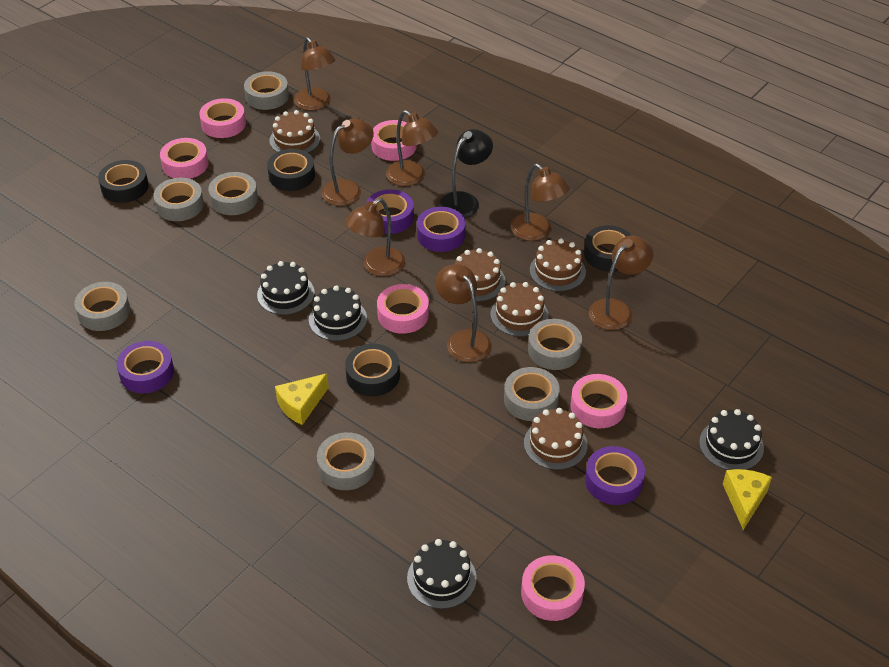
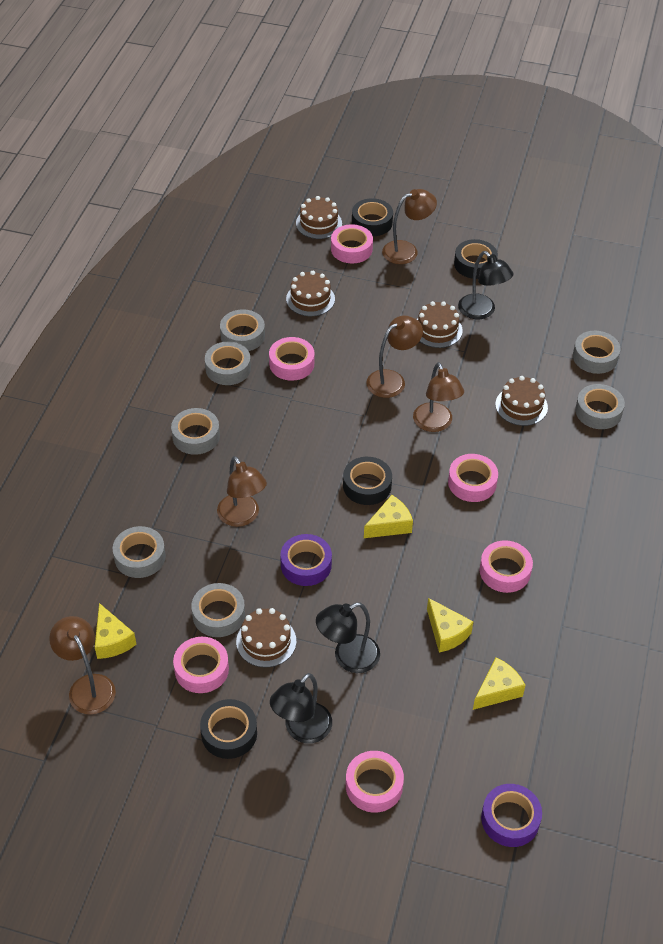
black cake: [257,261,315,315] [309,286,367,341] [407,539,477,609] [699,409,764,470] = 4 -> none = 0
black lamp: [439,129,493,218] = 1 -> [270,673,332,743] [316,602,380,673] [458,251,513,319] = 3
brown lamp: [294,37,335,111] [322,118,374,206] [345,198,405,276] [386,110,438,186] [435,264,491,362] [510,164,570,241] [589,236,653,330] = 7 -> [49,616,116,715] [217,456,267,527] [366,315,423,398] [382,189,437,264] [413,362,464,432] = 5
purple tape: [116,341,174,393] [366,189,414,234] [417,207,465,252] [585,446,645,505] = 4 -> [280,534,332,586] [481,784,542,847] = 2
yellow cheese: [275,373,329,425] [723,469,772,530] = 2 -> [95,603,137,659] [364,495,413,538] [427,598,474,652] [473,657,525,710] = 4

